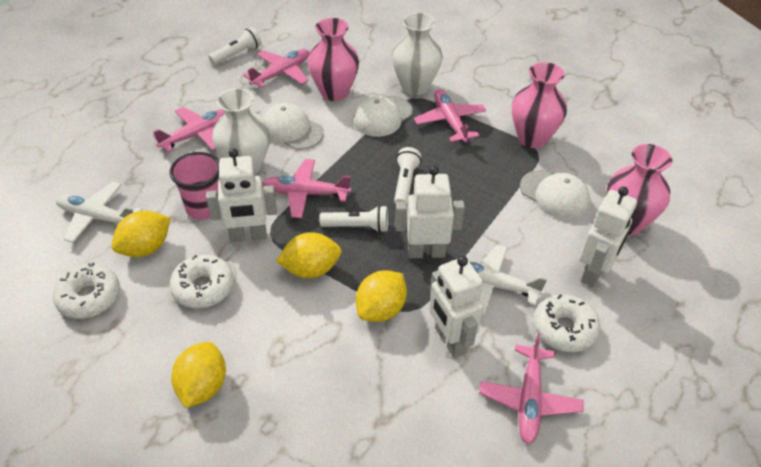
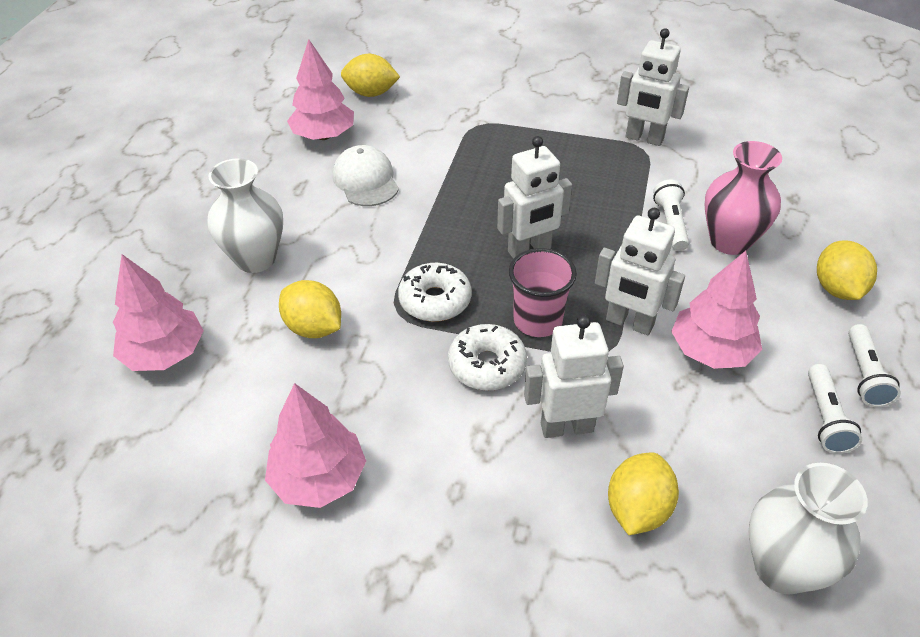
pink plane: [153,107,225,152] [244,49,309,88] [262,159,351,218] [414,89,486,143] [479,333,584,444] = 5 -> none = 0
pink tree: none = 0 -> [113,254,204,371] [265,383,366,508] [287,39,354,140] [671,251,762,369] = 4
pink vase: [308,18,359,101] [512,62,567,148] [606,144,672,235] = 3 -> [705,141,782,255] = 1
white cap: [262,103,324,150] [352,96,413,137] [520,170,590,219] = 3 -> [332,145,399,206] = 1
white donut: [53,262,120,319] [170,255,234,309] [533,294,600,352] = 3 -> [398,263,472,322] [448,324,527,391] = 2
white plane: [56,182,142,243] [450,245,547,315] = 2 -> none = 0

